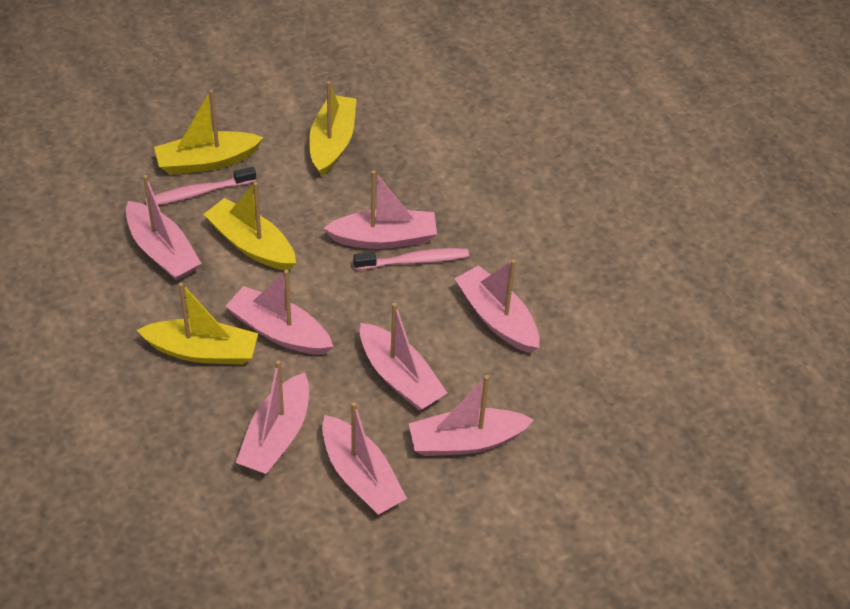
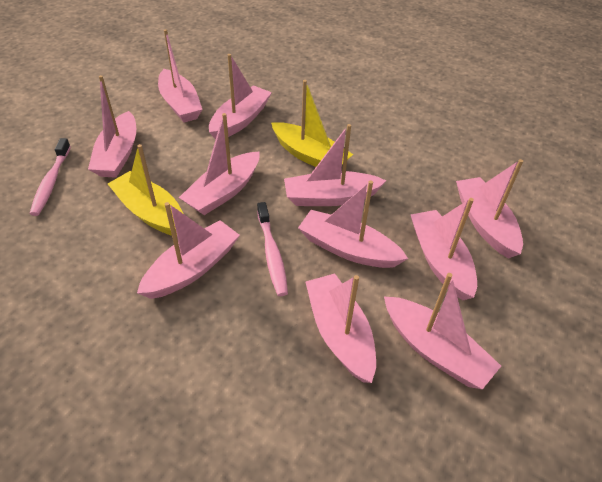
pink boat: [126,175,202,281] [225,270,334,355] [236,360,309,474] [322,402,407,515] [323,170,437,249] [360,303,447,410] [409,375,534,456] [454,260,540,353] = 8 -> [88,75,136,178] [137,202,240,299] [158,29,203,122] [179,113,260,215] [209,54,272,140] [284,124,386,206] [298,180,408,268] [305,273,376,383] [384,273,501,389] [411,198,477,300] [456,159,523,259] = 11
yellow boat: [137,282,258,365] [154,90,264,175] [204,182,296,271] [309,81,357,177] = 4 -> [108,144,183,236] [271,80,353,167] = 2

